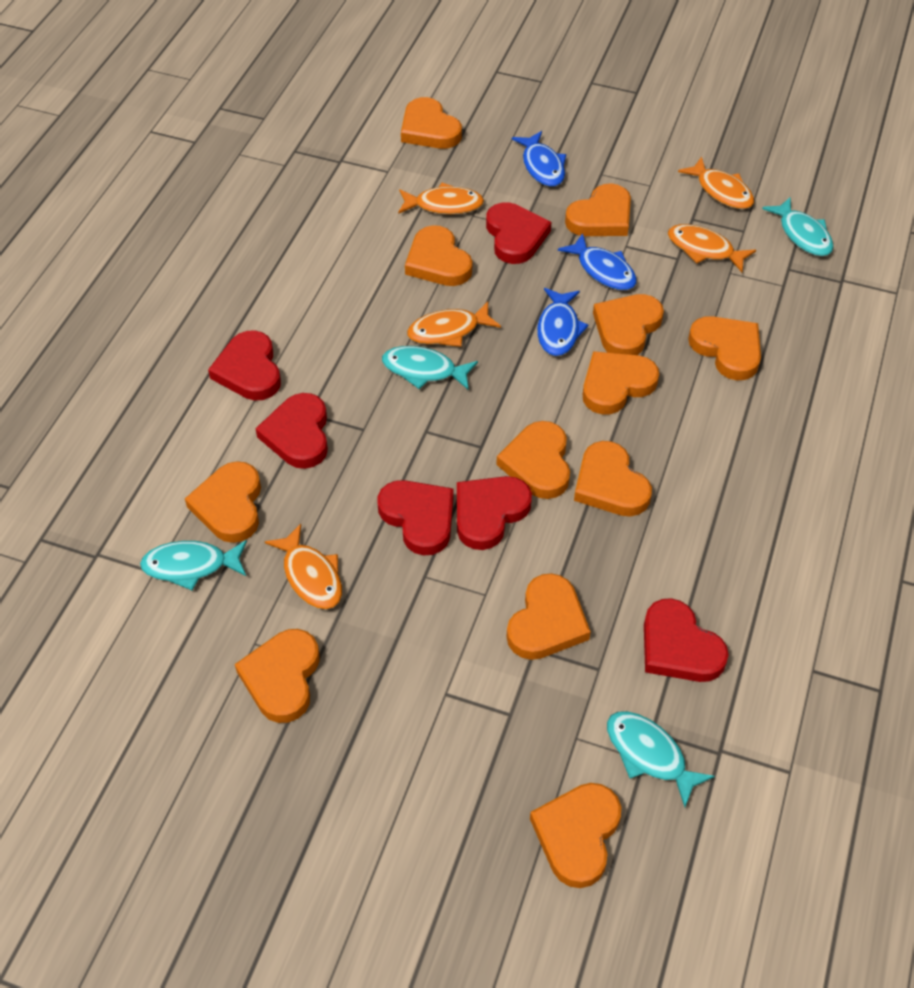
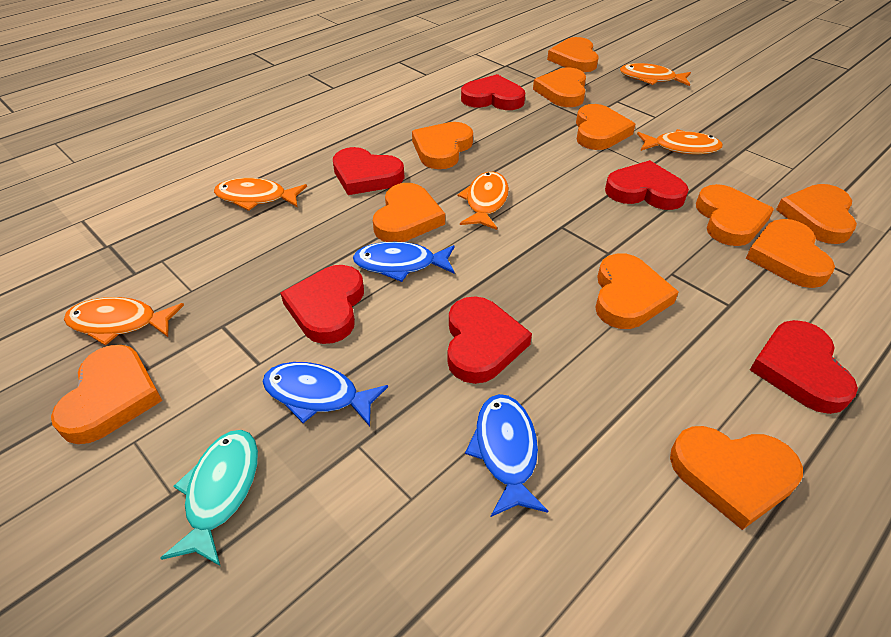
orange heart: [185,461,261,543] [235,629,320,723] [401,97,462,149] [405,225,472,286] [496,421,570,499] [507,573,591,660] [530,783,621,888] [565,183,631,236] [574,441,652,517] [583,351,659,414] [593,294,664,355] [688,316,761,380] = 12 -> [51,345,162,444] [373,183,445,242] [412,122,473,169] [533,68,586,107] [547,37,598,72] [576,104,635,150] [595,253,679,329] [670,426,803,530] [696,184,774,246] [746,219,835,288] [776,184,857,244] = 11
turquoise fish: [140,540,247,590] [382,346,478,390] [607,711,715,807] [762,197,834,256] = 4 -> [160,430,258,566] = 1

